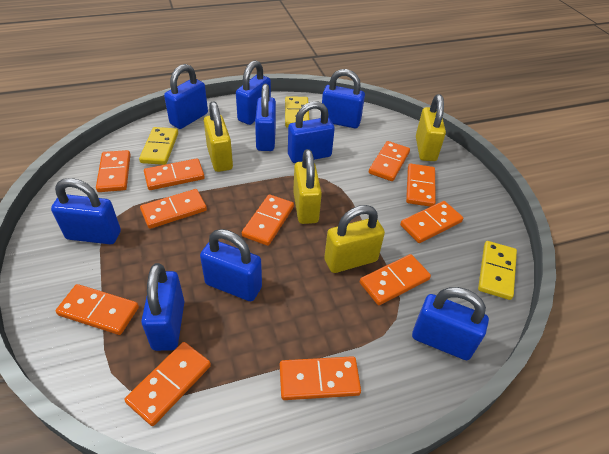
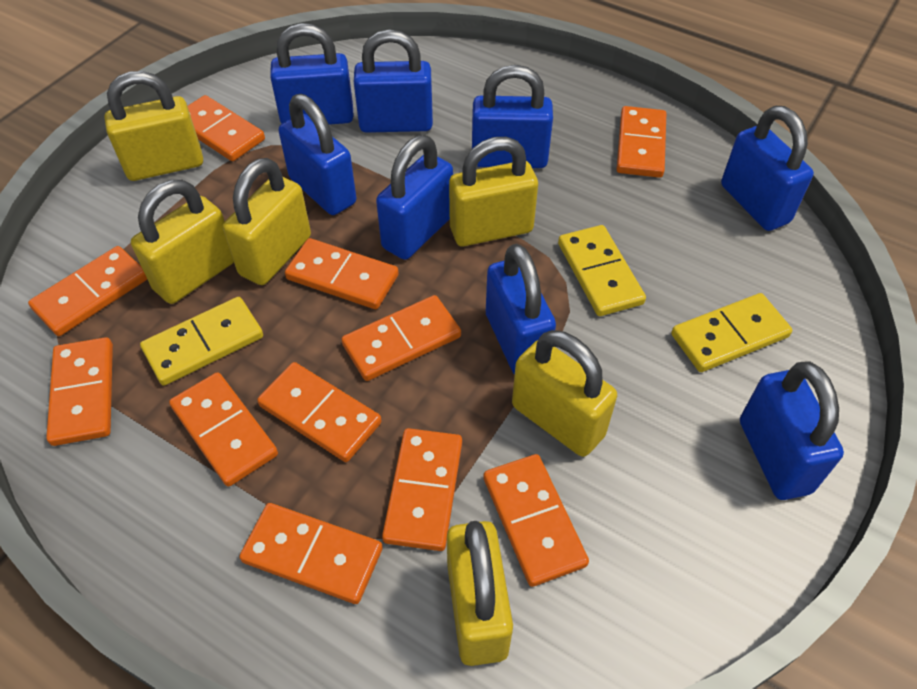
blue padlock: [51,178,121,244] [141,263,184,351] [164,64,208,129] [200,229,262,301] [236,60,271,125] [255,84,276,151] [288,101,335,163] [322,69,365,128] [412,287,489,360] = 9 -> [270,23,354,125] [279,94,356,215] [354,29,433,133] [376,135,453,260] [472,65,553,168] [486,244,556,375] [721,106,814,231] [740,361,844,500] = 8
yellow padlock: [204,101,233,172] [293,149,322,224] [324,205,385,273] [416,94,446,161] = 4 -> [104,71,203,181] [131,180,234,304] [223,158,311,285] [447,521,513,666] [449,137,538,246] [512,330,617,457] = 6

